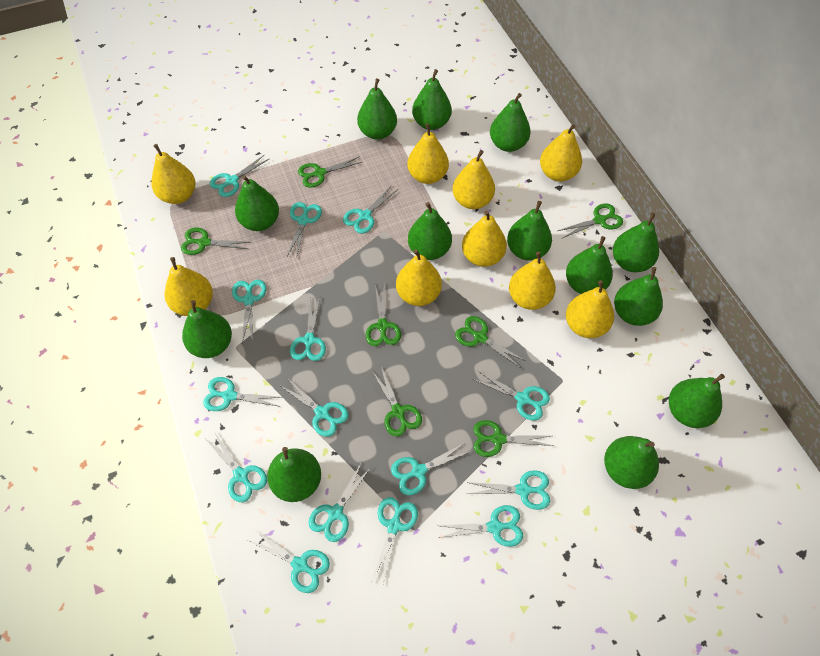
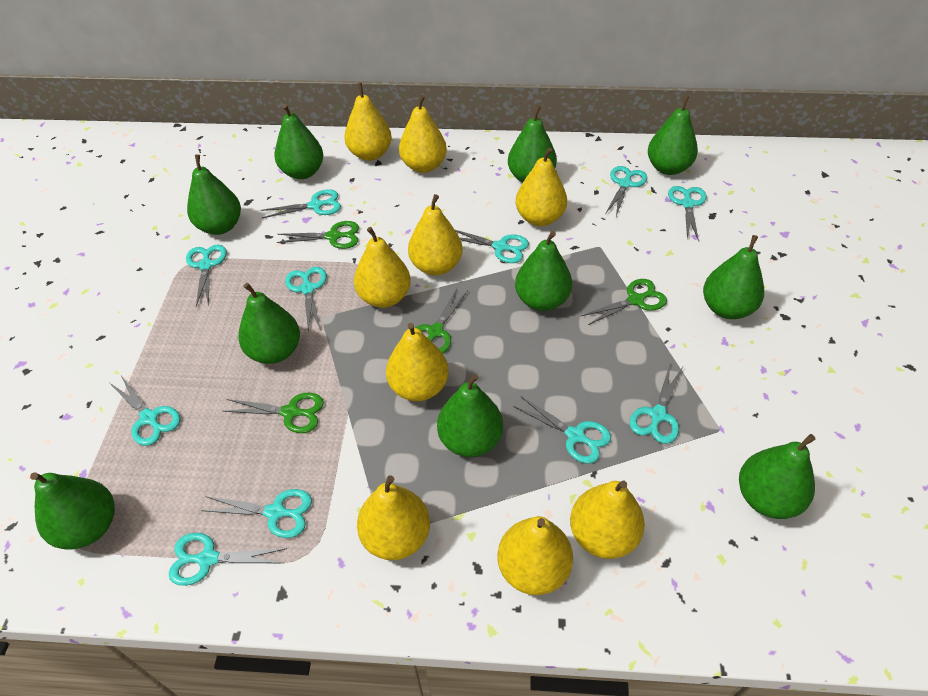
green pear: [182,300,232,358] [235,175,279,231] [267,447,321,502] [357,79,397,140] [408,202,452,260] [412,69,452,130] [490,93,531,152] [507,201,552,261] [566,236,613,294] [604,436,659,489] [613,213,659,272] [614,267,663,326] [669,374,725,428] = 13 -> [30,472,115,549] [187,154,241,235] [238,283,300,364] [274,104,323,179] [437,374,503,457] [508,106,557,183] [515,231,572,311] [648,96,698,175] [703,235,764,319] [739,434,815,519] = 10
green scissors: [181,228,250,255] [298,156,362,188] [366,283,401,346] [372,367,422,437] [455,316,526,368] [473,420,554,457] [558,203,623,238] = 7 -> [223,393,324,433] [277,221,359,249] [415,288,468,354] [581,279,667,325] = 4
turquoise scissors: [203,377,281,411] [207,432,267,502] [210,154,269,197] [232,280,266,343] [248,530,330,593] [281,378,349,437] [287,202,322,259] [290,296,326,361] [308,462,371,542] [343,186,398,234] [372,497,418,584] [391,442,471,495] [438,505,523,547] [466,470,550,510] [473,371,550,421] = 15 -> [110,376,181,446] [169,533,287,586] [186,244,227,307] [201,489,312,538] [261,189,341,218] [285,267,327,333] [455,230,529,263] [513,396,611,464] [606,166,647,216] [629,365,683,444] [668,186,707,241] = 11

